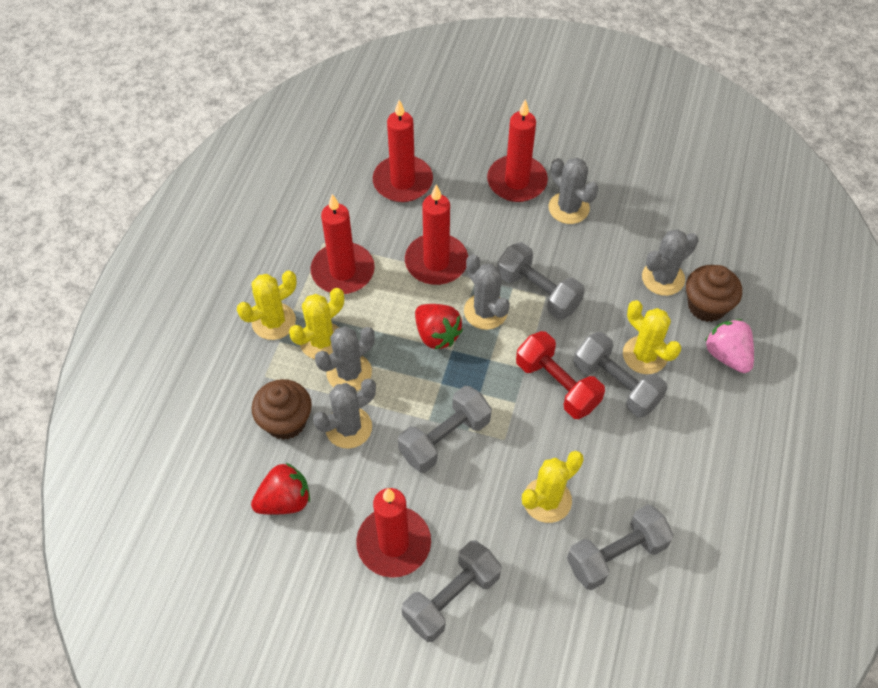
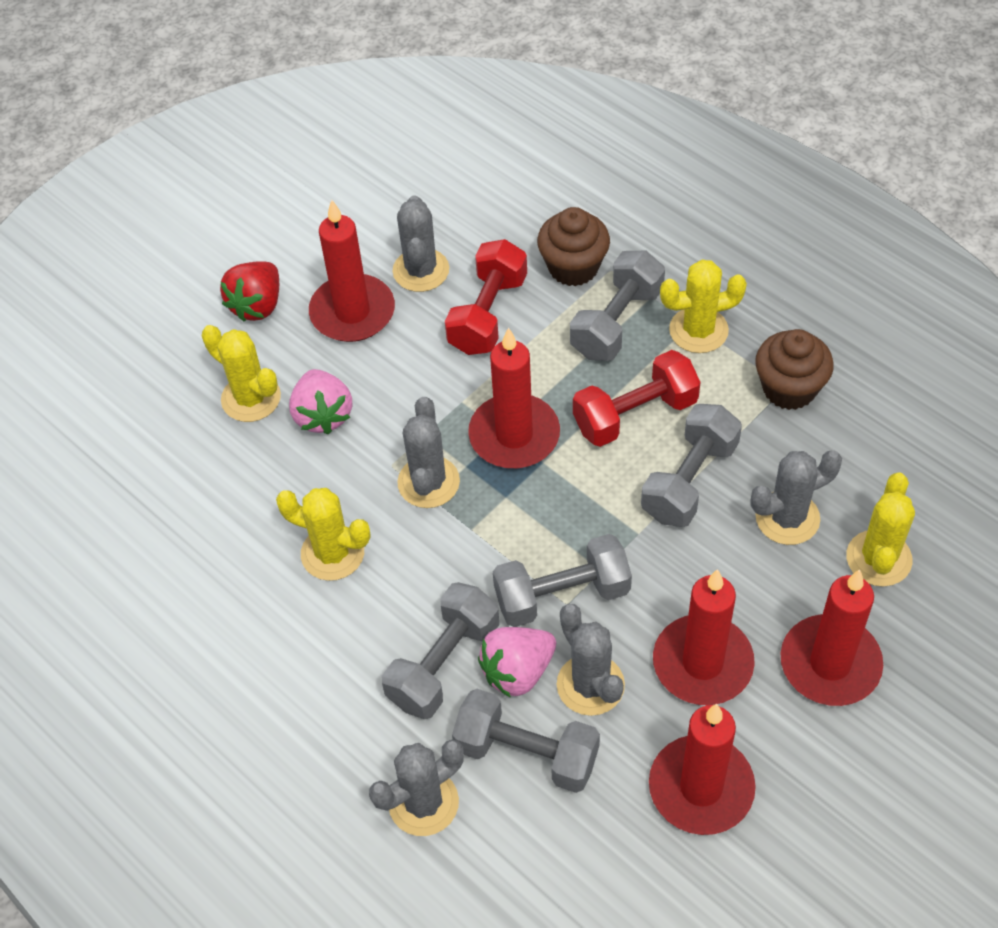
pink strawberry: [705,319,754,373] = 1 -> [289,369,352,434] [478,627,556,698] = 2
red dumbbell: [516,331,605,419] = 1 -> [445,239,527,355] [573,350,701,447] = 2
red strawberry: [251,463,310,515] [415,304,463,350] = 2 -> [220,261,279,322] = 1

